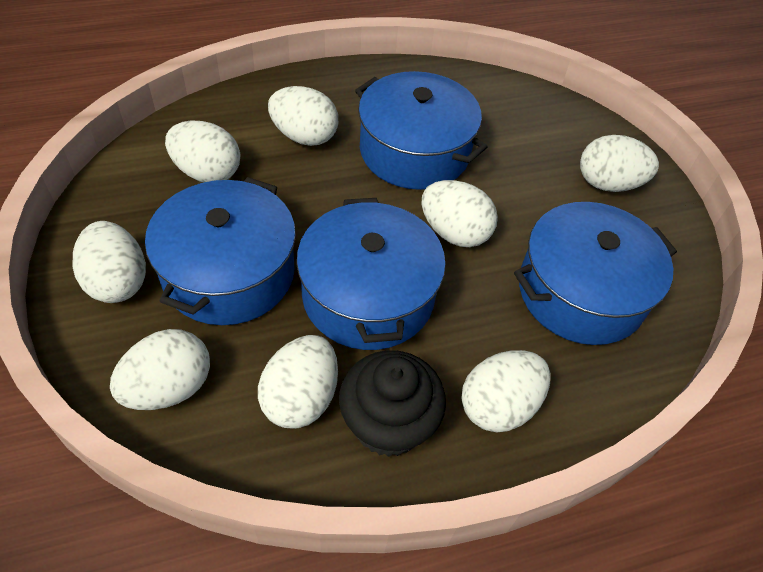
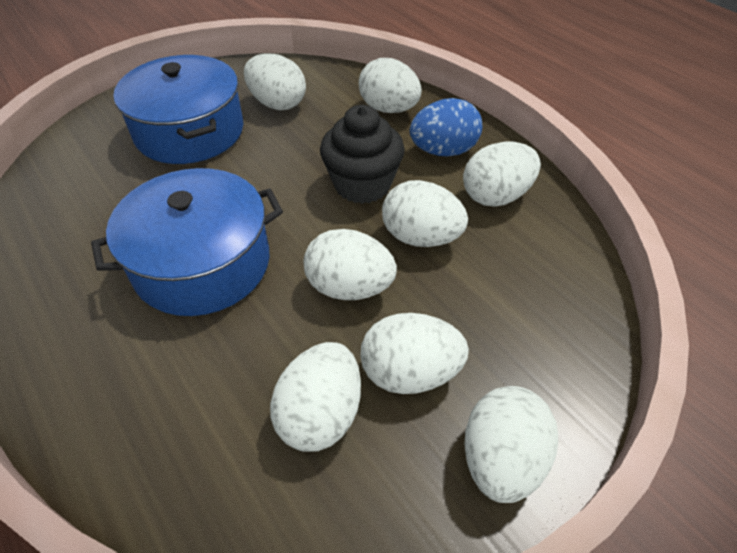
blue egg: none = 0 -> [410,98,482,156] = 1
blue pot: [145,177,296,325] [296,198,446,350] [355,71,488,190] [514,202,677,345] = 4 -> [91,168,283,316] [113,55,243,164] = 2

